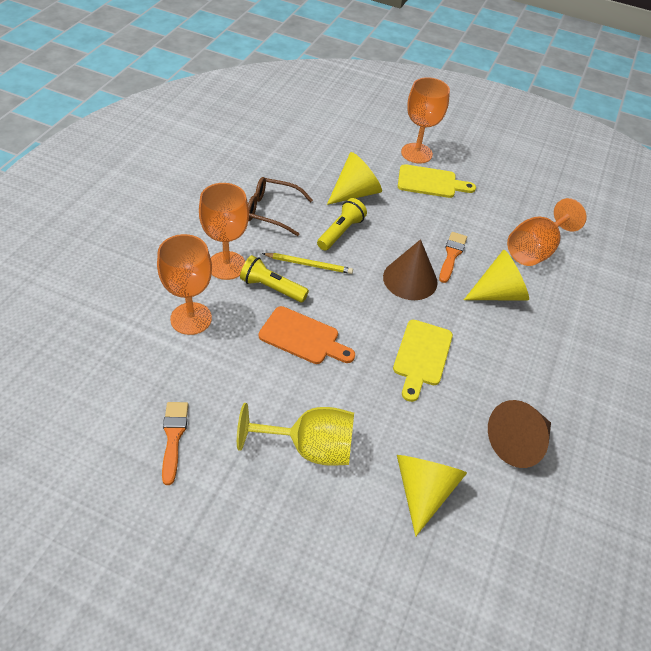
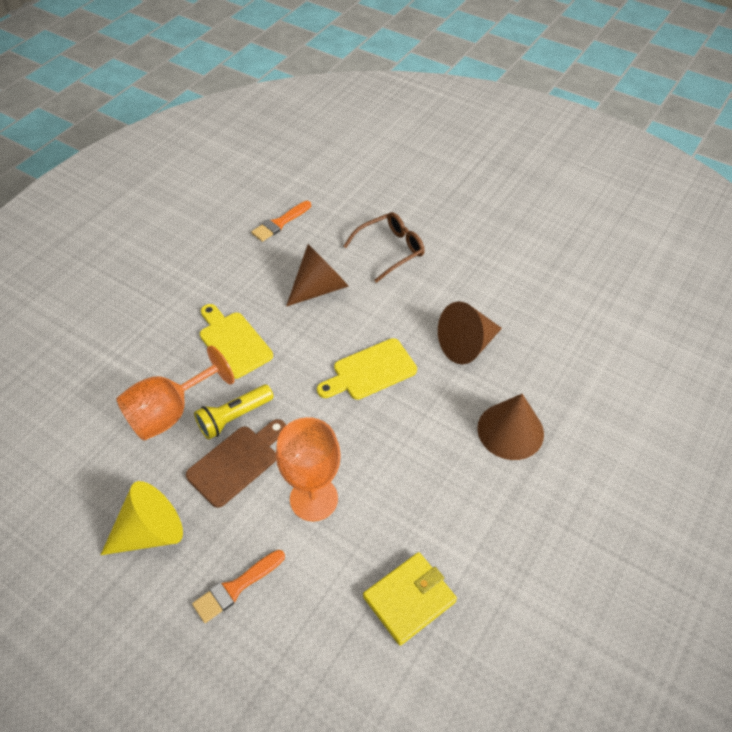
brown cone: [383,239,438,300] [488,400,551,468] = 2 -> [286,244,349,307] [438,301,502,364] [477,394,544,460] = 3
brown cutting board: none = 0 -> [186,419,286,508] = 1
orange cutting board: [259,306,355,364] = 1 -> none = 0
orange goblet: [157,234,212,335] [199,183,249,280] [401,77,450,163] [507,198,587,266] = 4 -> [116,346,235,441] [276,417,341,522] = 2
yellow cone: [327,152,382,205] [397,455,467,537] [464,250,529,300] = 3 -> [101,481,183,555] = 1
yellow flashlight: [240,255,309,302] [317,198,367,250] = 2 -> [194,385,274,440] = 1
yellow goblet: [237,403,354,466] = 1 -> none = 0
yellow pencil: [262,253,353,274] = 1 -> none = 0
yellow wallet: none = 0 -> [363,552,457,646] = 1

